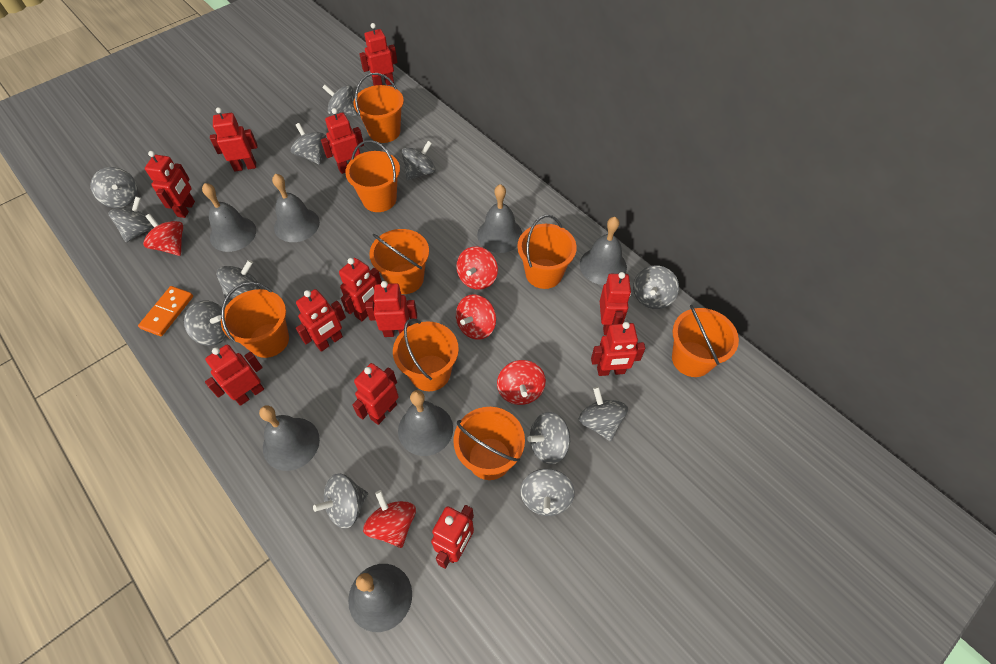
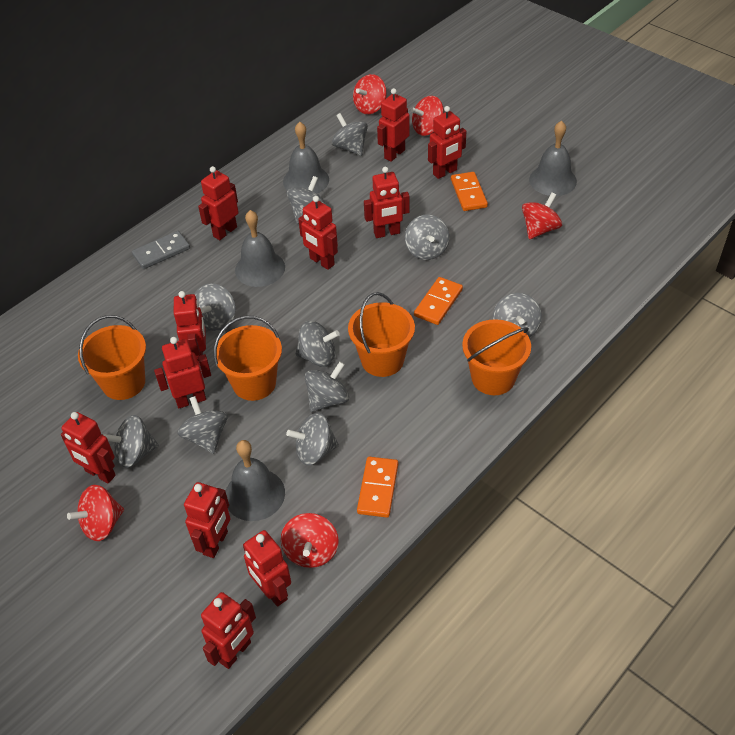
grey bell: [202,183,256,252] [259,405,320,471] [272,174,320,242] [348,564,412,632] [398,390,453,456] [477,184,522,253] [580,217,627,285] = 7 -> [226,440,285,521] [235,210,285,287] [283,122,329,193] [529,121,577,196] = 4
grey domino: none = 0 -> [132,231,190,269] = 1
grey spinning top: [90,167,138,208] [108,197,154,242] [184,300,227,346] [217,260,260,302] [291,123,326,165] [313,473,368,528] [322,85,358,116] [402,141,436,180] [520,468,575,516] [527,412,570,464] [579,387,628,441] [633,265,679,309] = 12 -> [102,415,159,468] [177,396,228,454] [194,283,235,331] [286,176,327,224] [286,413,339,465] [296,321,340,367] [305,362,349,412] [332,113,368,156] [405,214,449,260] [493,293,542,337] = 10
orange bucket: [221,282,289,358] [345,140,400,212] [354,73,404,143] [369,229,429,294] [393,318,459,391] [453,407,525,480] [517,215,577,289] [672,305,739,377] = 8 -> [78,315,146,400] [214,316,282,401] [348,292,415,377] [462,319,531,395] = 4
orange domino: [138,286,193,336] = 1 -> [357,457,398,518] [414,277,463,325] [451,172,488,211] = 3
red robot: [145,151,195,218] [205,344,264,406] [210,107,257,171] [296,289,346,352] [321,108,364,174] [339,258,382,321] [352,363,399,425] [359,23,398,86] [366,281,417,337] [431,505,474,569] [591,322,645,376] [600,272,631,335] = 12 -> [61,412,116,484] [154,337,211,408] [174,291,206,366] [184,482,231,558] [198,166,239,240] [201,592,256,669] [243,530,291,607] [298,196,338,270] [364,167,410,238] [377,88,410,162] [428,106,467,179] = 11

